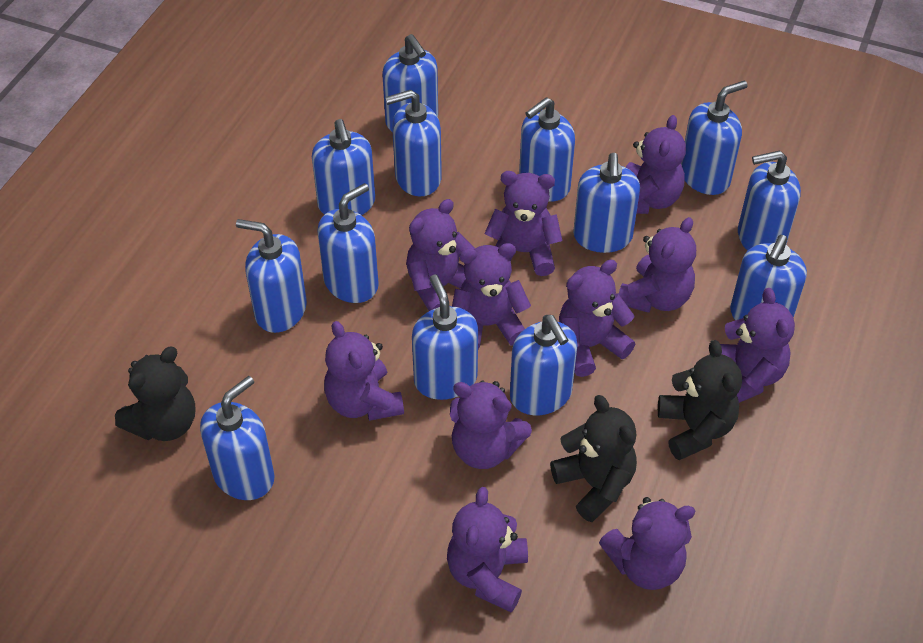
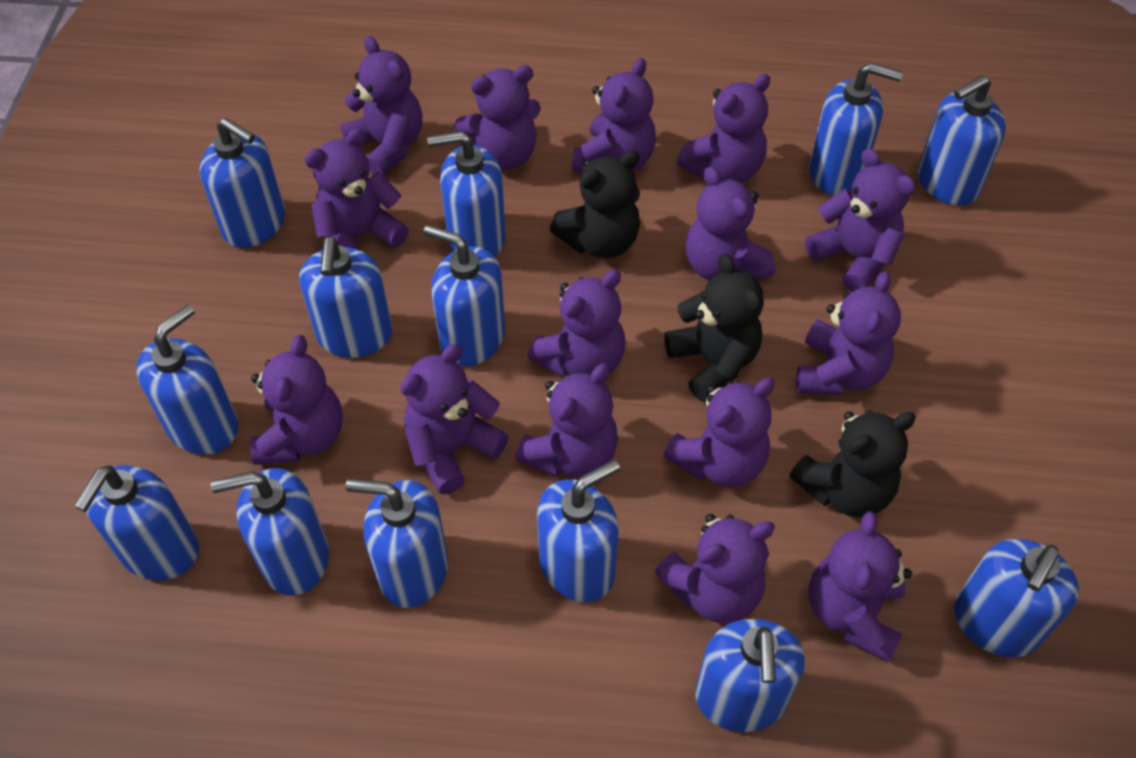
purple teddy bear: [324,321,404,421] [406,199,475,311] [447,487,528,612] [450,381,532,469] [452,243,531,349] [484,171,563,276] [559,260,635,377] [599,497,695,590] [619,217,696,313] [626,115,686,214] [720,288,795,403] = 11 -> [250,335,343,465] [304,129,409,250] [340,36,422,176] [400,344,508,494] [454,65,541,170] [515,363,618,478] [528,269,626,377] [572,58,656,173] [655,514,775,623] [663,378,775,487] [677,74,770,182] [686,166,775,280] [796,271,901,395] [805,148,916,292] [809,511,912,662] = 15

